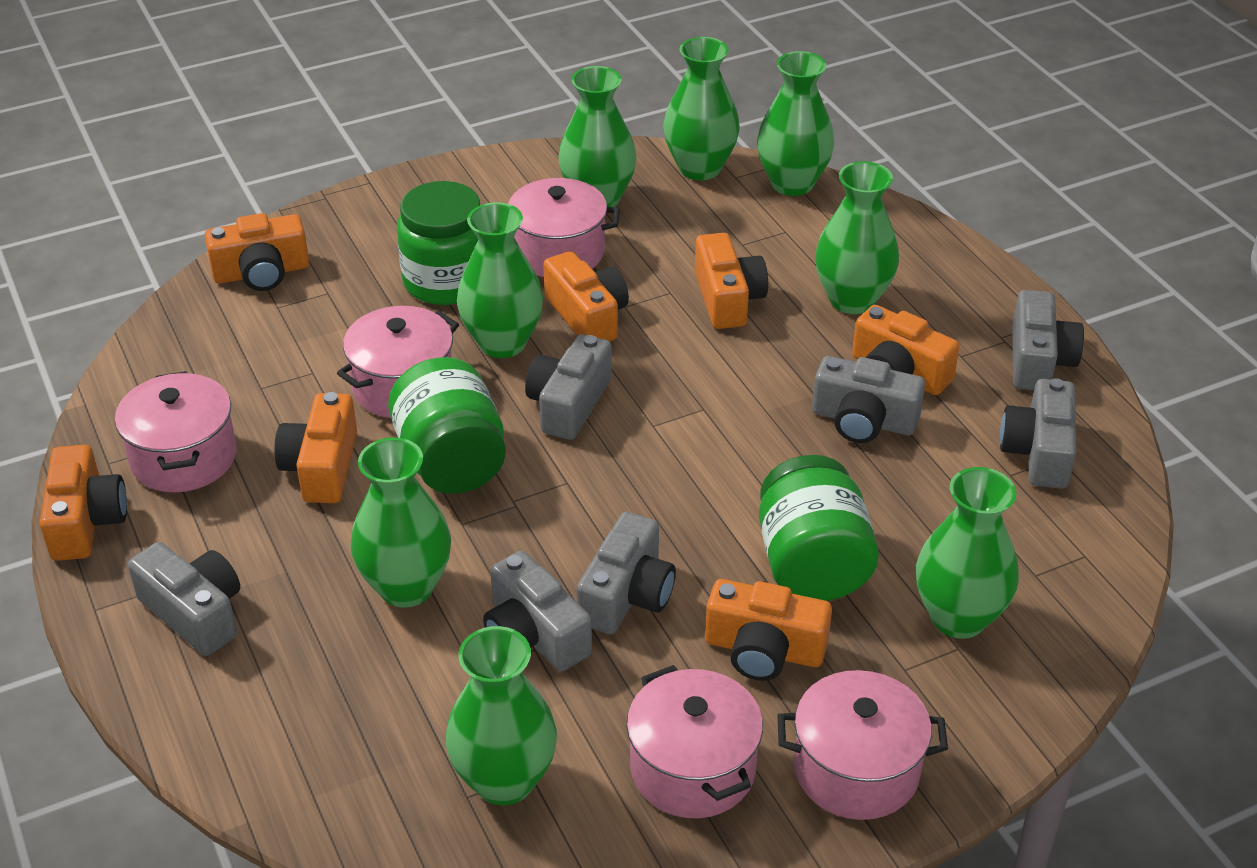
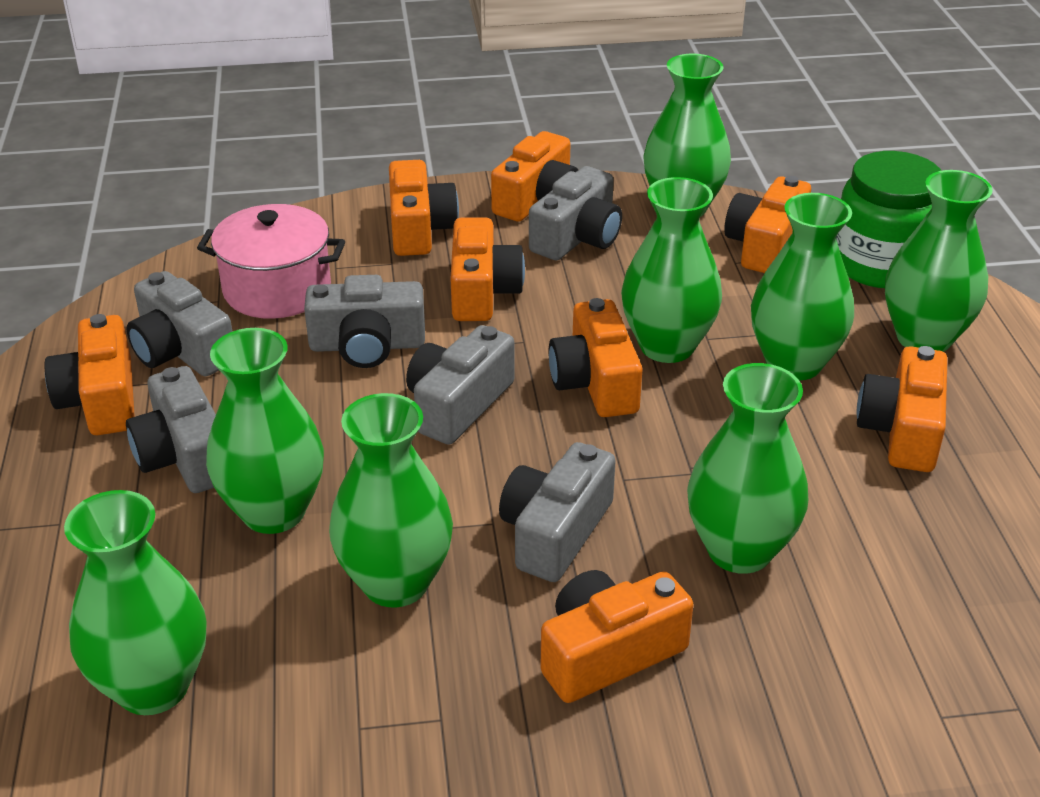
green jar: [388,357,506,494] [397,181,480,305] [759,455,879,601] = 3 -> [836,151,941,288] = 1
grey camera: [128,542,240,656] [483,551,592,672] [525,334,612,440] [576,512,676,634] [812,356,925,443] [1000,378,1076,489] [1012,290,1084,390] = 7 -> [126,366,216,493] [127,271,233,376] [304,275,425,368] [406,325,515,445] [499,442,616,582] [529,166,622,260] = 6
orange camera: [39,445,127,561] [205,213,309,291] [274,392,357,503] [543,251,629,342] [695,233,768,329] [705,579,832,681] [852,305,960,395] = 7 -> [44,314,135,435] [389,160,459,256] [450,218,525,321] [491,131,578,222] [541,570,694,703] [548,298,642,417] [724,176,811,273] [857,346,948,472] = 8
pink pot: [115,371,237,492] [337,306,459,418] [508,178,620,277] [627,665,763,818] [777,670,948,820] = 5 -> [197,204,345,319] = 1

